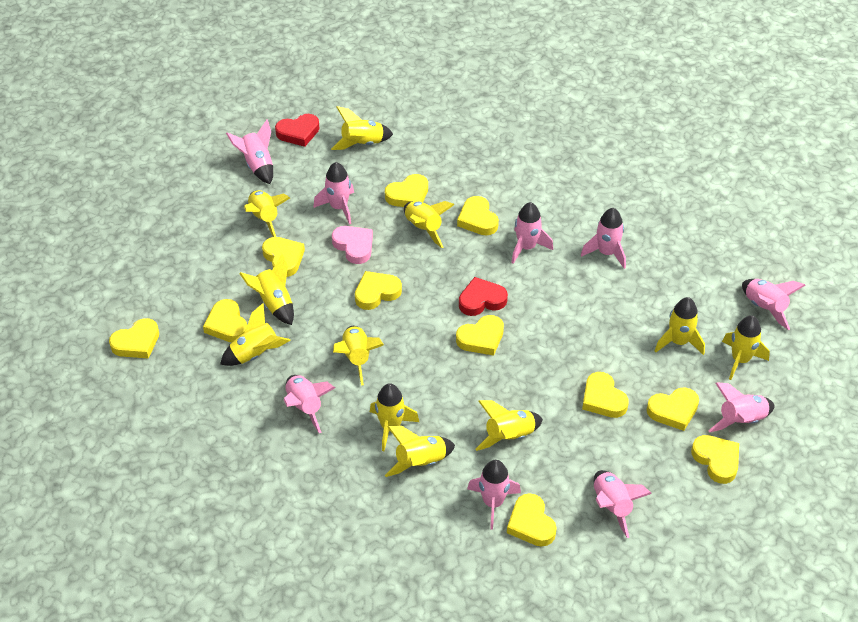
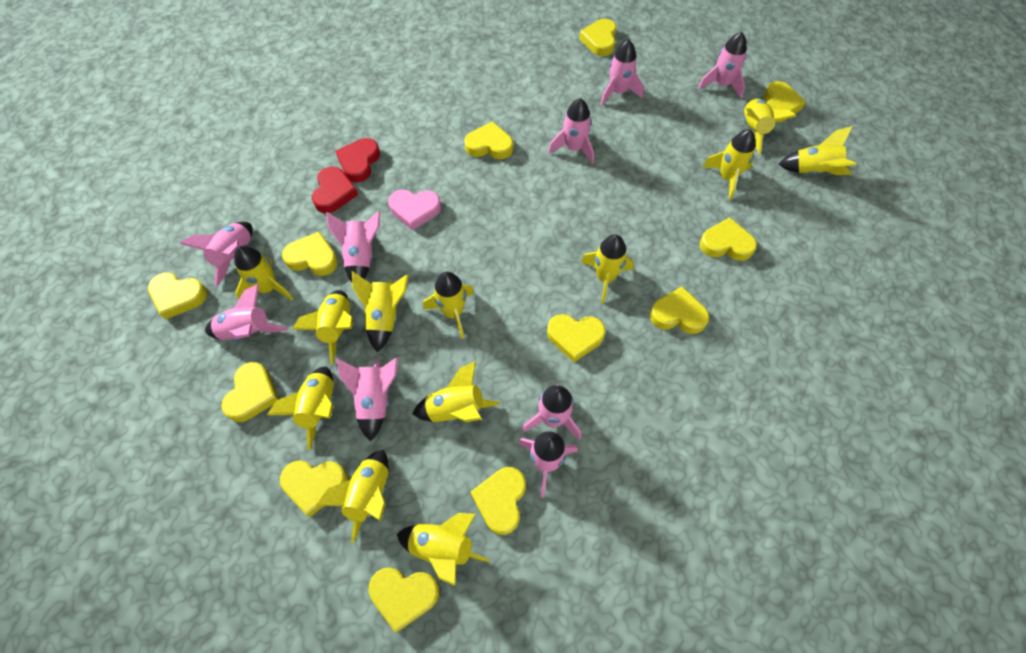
yellow heart: [109,318,159,359] [203,299,247,342] [262,237,305,277] [355,271,402,310] [385,174,428,207] [456,315,504,356] [457,196,499,235] [507,493,557,547] [582,372,629,418] [647,388,699,431] [691,435,739,484] = 11 -> [148,273,207,319] [221,362,279,422] [280,460,348,517] [282,231,338,276] [369,568,439,632] [465,121,513,159] [470,467,526,535] [547,314,606,362] [579,19,617,56] [650,286,709,334] [700,217,757,261] [764,81,806,122] = 12
yellow rocket: [220,303,291,366] [239,254,294,325] [244,190,290,237] [331,106,393,150] [333,326,384,386] [370,383,419,451] [385,426,455,477] [404,201,454,248] [475,400,543,451] [655,297,705,355] [722,315,770,380] = 11 -> [234,246,293,301] [267,366,334,450] [292,290,353,364] [316,450,388,543] [352,271,408,352] [397,513,490,586] [412,361,500,422] [423,272,474,339] [581,234,634,304] [702,129,755,200] [744,99,796,154] [779,126,856,175] = 12

